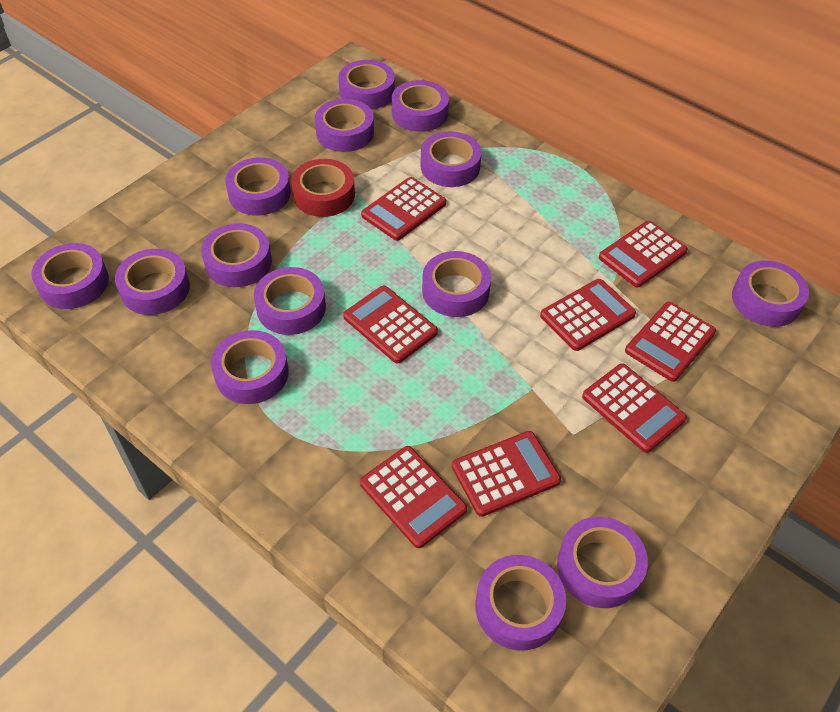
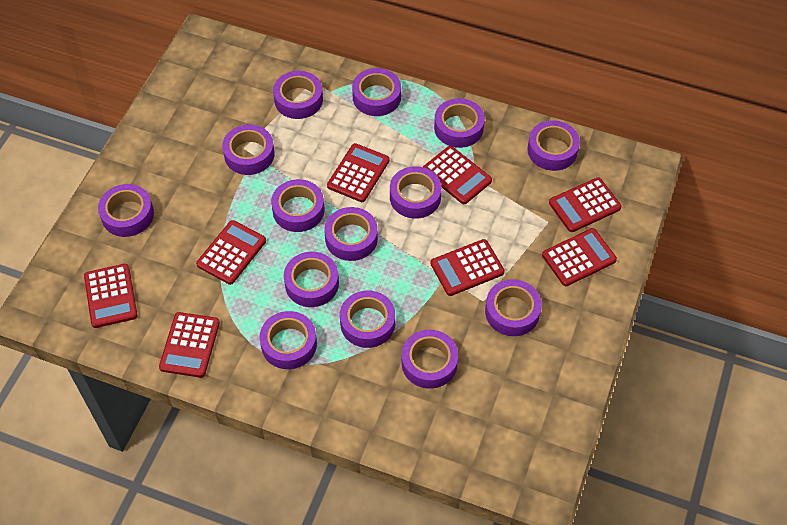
red tape: [291,159,355,217] = 1 -> none = 0

